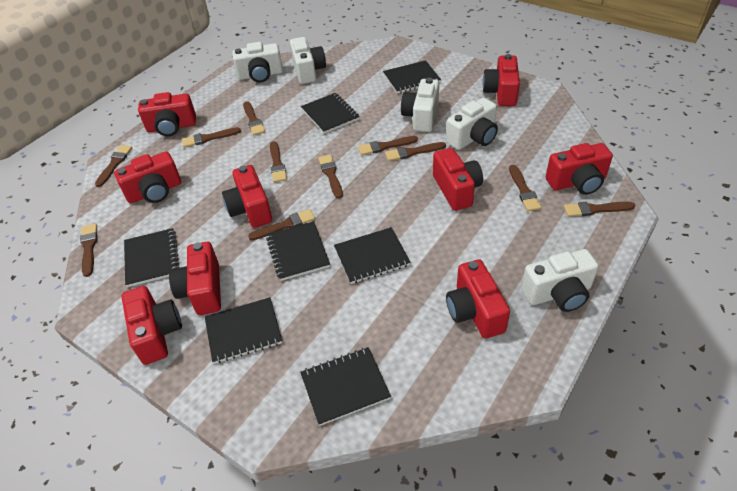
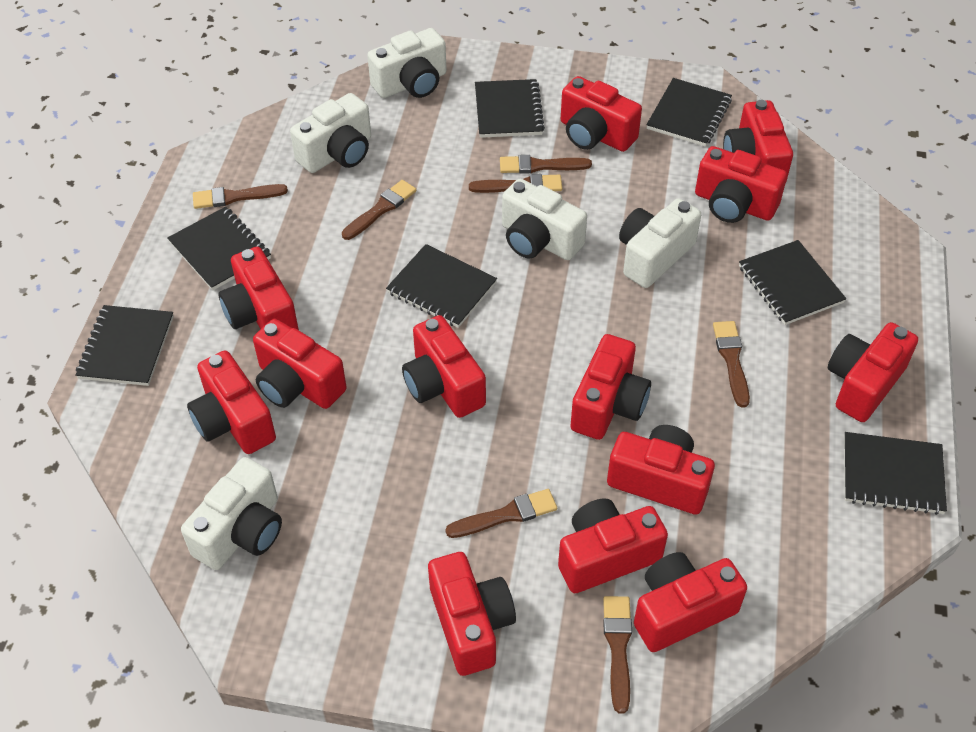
brown brush: [80,224,98,277] [95,145,132,187] [182,127,241,148] [243,101,265,135] [248,209,315,240] [270,141,287,183] [318,154,343,199] [358,136,418,155] [385,142,446,161] [509,165,542,211] [564,202,635,217] = 11 -> [193,184,288,209] [342,180,416,240] [445,489,557,538] [469,174,562,193] [500,155,592,174] [603,596,632,714] [713,321,750,408] = 7
red camera: [114,152,181,203] [121,286,182,365] [138,92,196,136] [169,242,221,315] [222,165,272,228] [433,148,483,211] [446,259,510,338] [482,54,520,106] [546,143,613,195] = 9 -> [187,350,276,454] [218,247,299,330] [253,319,346,409] [402,315,486,418] [428,552,516,676] [558,498,668,593] [561,76,642,152] [570,334,651,440] [607,425,715,515] [634,552,747,652] [695,146,787,223] [723,100,793,184] [828,322,918,422] = 13

